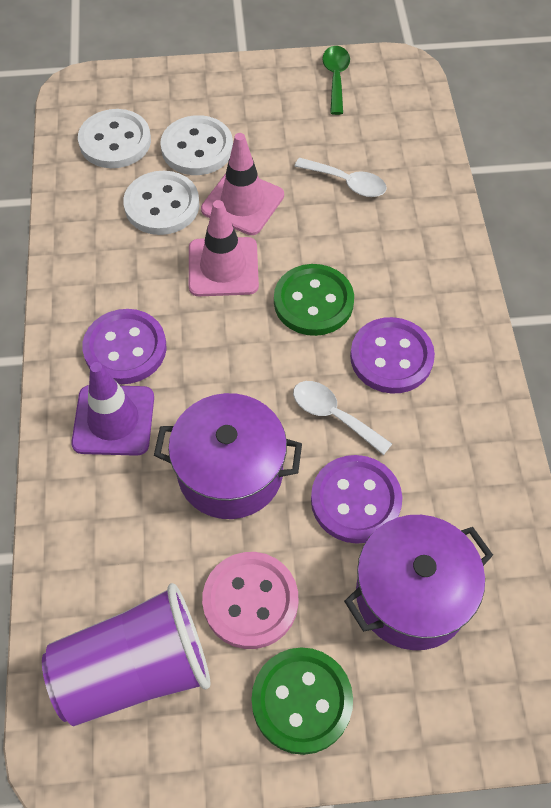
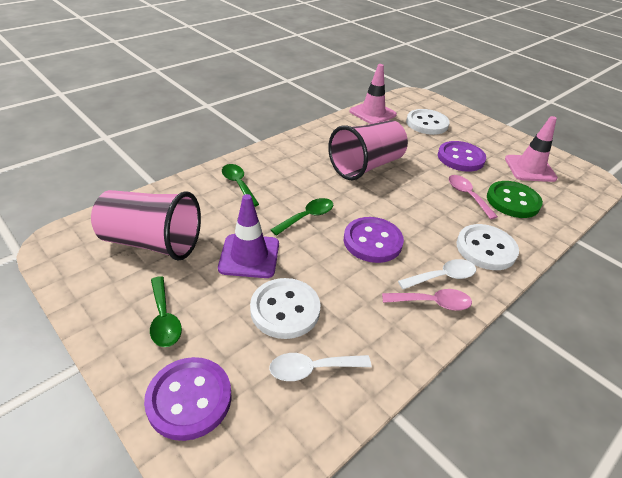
green button: [251,648,353,755] [274,264,354,336] = 2 -> [487,181,543,218] = 1
green spoon: [322,46,350,115] = 1 -> [150,276,182,347] [222,164,259,207] [270,198,333,236] = 3
pink button: [202,552,298,649] = 1 -> none = 0
pink cup: none = 0 -> [91,190,201,261] [328,120,408,180] = 2
pink spoon: none = 0 -> [382,289,472,311] [449,175,498,219] = 2
purple cup: [42,583,210,726] = 1 -> none = 0
purple pot: [154,393,302,519] [344,515,493,650] = 2 -> none = 0

